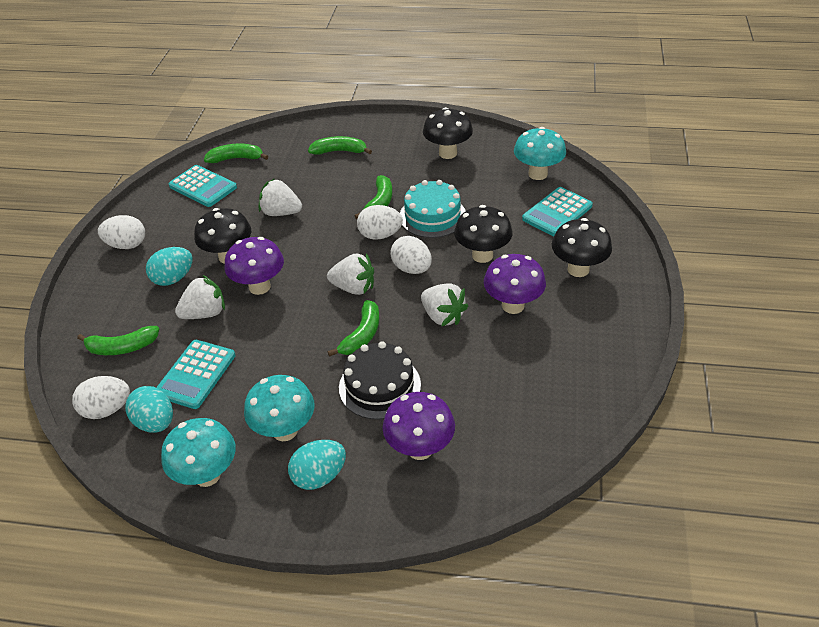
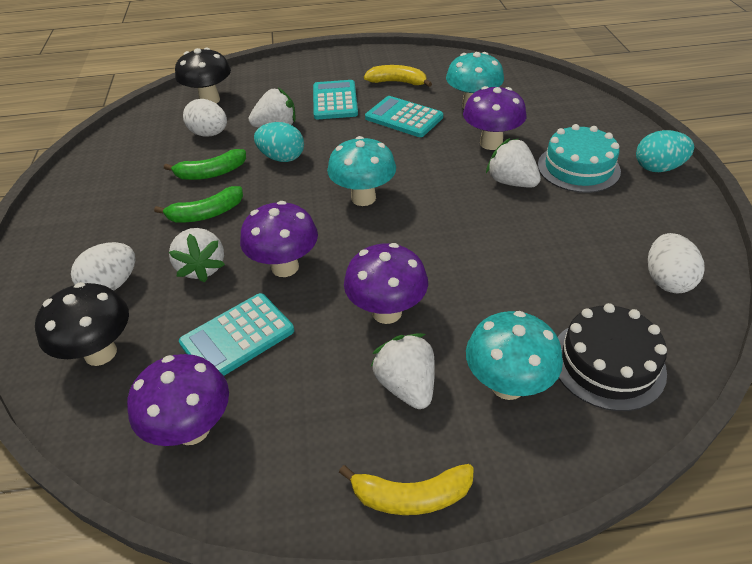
black mushroom: [194,208,251,264] [423,107,473,159] [454,205,512,263] [552,218,612,277] = 4 -> [35,282,129,366] [175,48,231,103] = 2
green banana: [77,326,159,355] [204,143,268,163] [308,136,372,155] [328,300,379,357] [354,175,392,219] = 5 -> [154,186,243,223] [164,149,246,180] = 2
purple mushroom: [224,237,284,295] [383,392,455,460] [484,254,546,314] = 3 -> [127,354,229,446] [240,201,318,277] [344,243,428,324] [463,86,526,150] = 4
turquoise egg: [125,386,173,432] [146,247,193,286] [288,440,346,490] = 3 -> [254,122,304,162] [636,130,694,172] = 2
white egg: [72,376,130,419] [98,215,145,249] [357,205,403,240] [390,236,432,274] = 4 -> [71,242,135,291] [183,99,227,137] [648,233,705,293] = 3
yellow banana: none = 0 -> [339,464,474,515] [364,65,432,87] = 2

